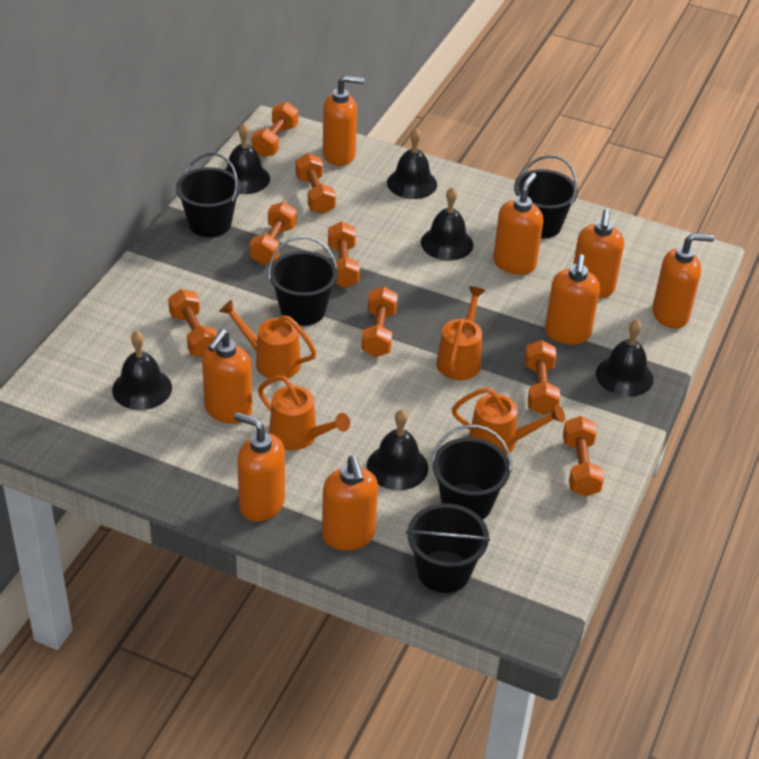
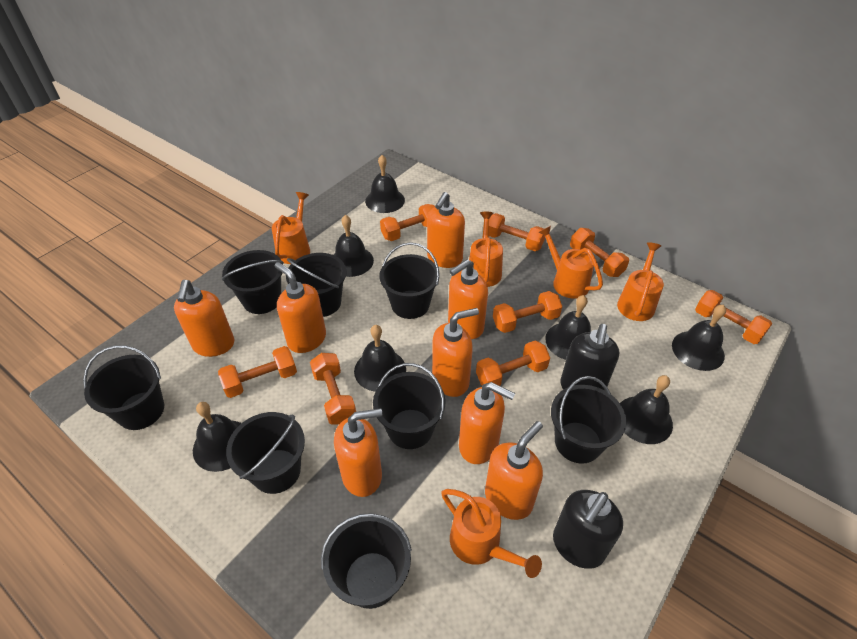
black bell: [112,331,172,410] [225,123,270,194] [367,410,428,490] [387,128,437,199] [421,187,473,261] [596,320,653,397] = 6 -> [193,402,241,472] [333,215,374,277] [354,325,406,392] [365,155,405,213] [545,295,591,360] [620,375,673,444] [672,304,726,371] = 7
black bucket: [176,153,241,237] [268,236,338,326] [406,503,490,593] [431,425,512,520] [514,155,578,238] = 5 -> [83,345,164,430] [222,250,284,314] [226,412,305,494] [286,253,347,317] [321,513,412,609] [373,363,445,449] [379,242,440,319] [551,376,626,464] = 8
black soap dispenser: none = 0 -> [553,490,623,569] [560,324,619,391] = 2
orange watering can: [219,300,316,378] [258,376,350,450] [436,286,486,380] [452,387,565,456] = 4 -> [272,192,310,264] [441,489,542,578] [469,212,503,287] [538,226,603,299] [617,242,664,321] = 5

